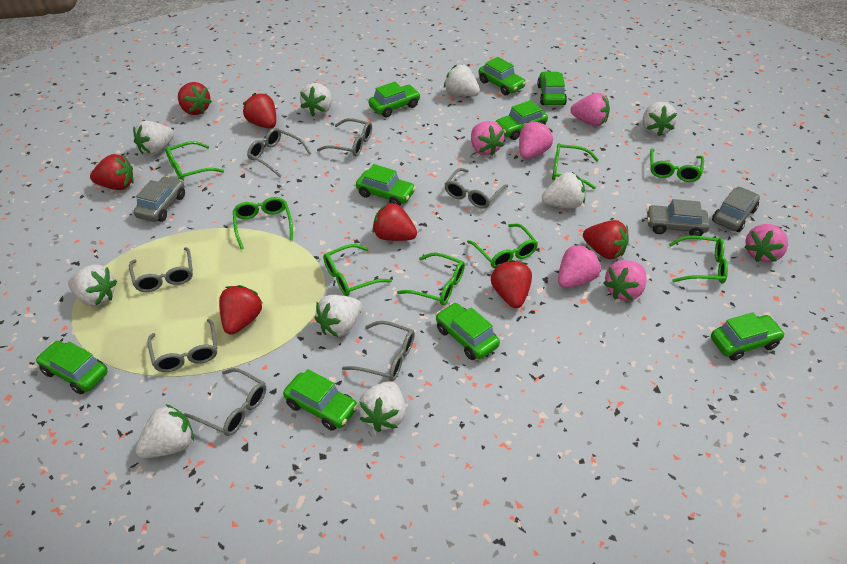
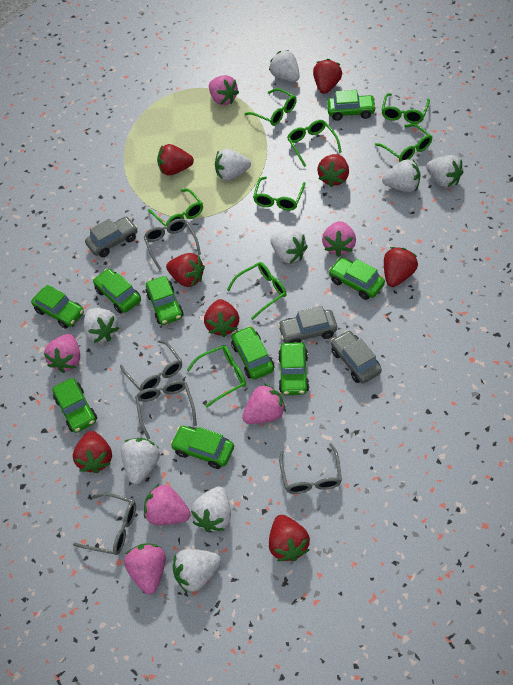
grey glasses: [129,247,193,292] [147,319,217,372] [184,368,266,436] [247,128,311,177] [317,118,372,156] [342,321,415,381] [445,168,508,208] = 7 -> [73,493,136,555] [120,340,182,391] [135,381,197,440] [144,219,201,271] [279,443,342,494] = 5
red strawberry: [90,154,134,190] [178,82,212,115] [219,285,263,335] [243,93,276,129] [372,202,417,241] [491,260,532,308] [583,220,629,260] = 7 -> [73,431,112,473] [157,144,194,175] [166,253,205,287] [204,299,239,337] [269,515,310,561] [313,59,342,94] [317,154,349,187] [384,247,418,287] = 8

